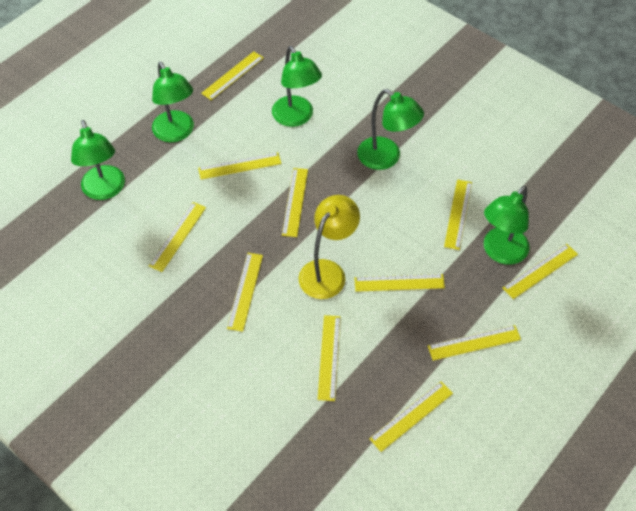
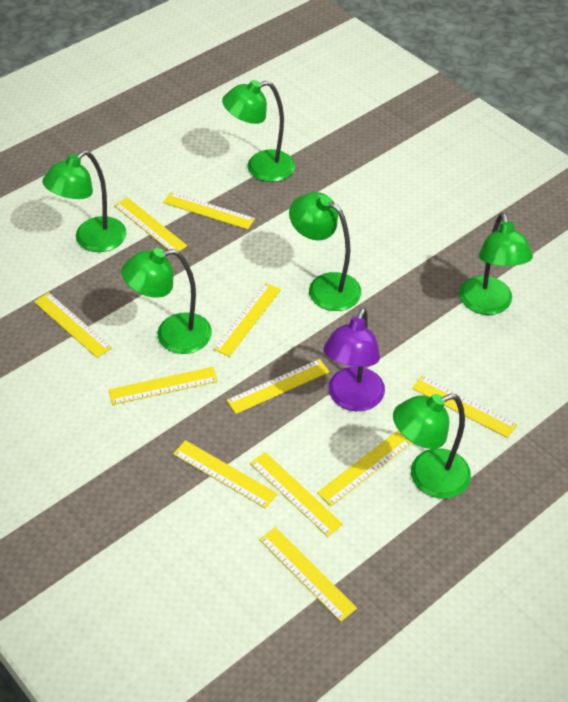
green lamp: [71,120,125,200] [152,62,194,142] [272,46,322,127] [357,89,424,170] [484,186,530,265] = 5 -> [42,150,126,252] [121,248,212,354] [222,80,295,182] [289,192,361,311] [393,393,471,499] [459,213,533,315] = 6
purple lamp: none = 0 -> [323,308,385,411] = 1
yellow lamp: [299,195,360,299] = 1 -> none = 0

